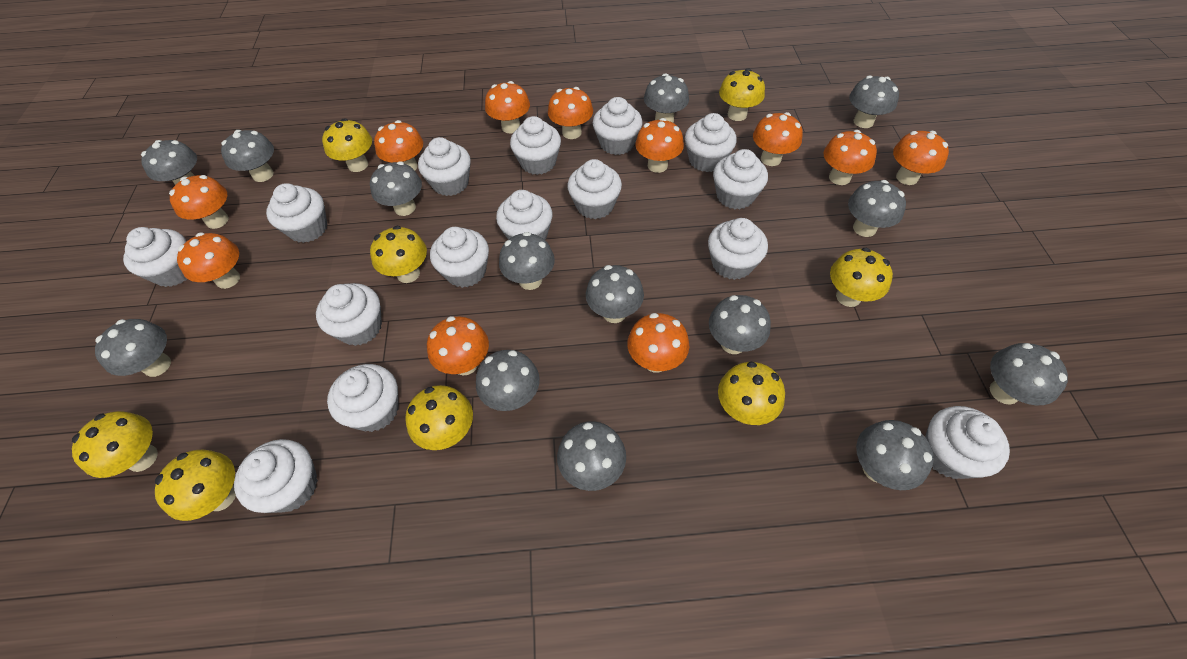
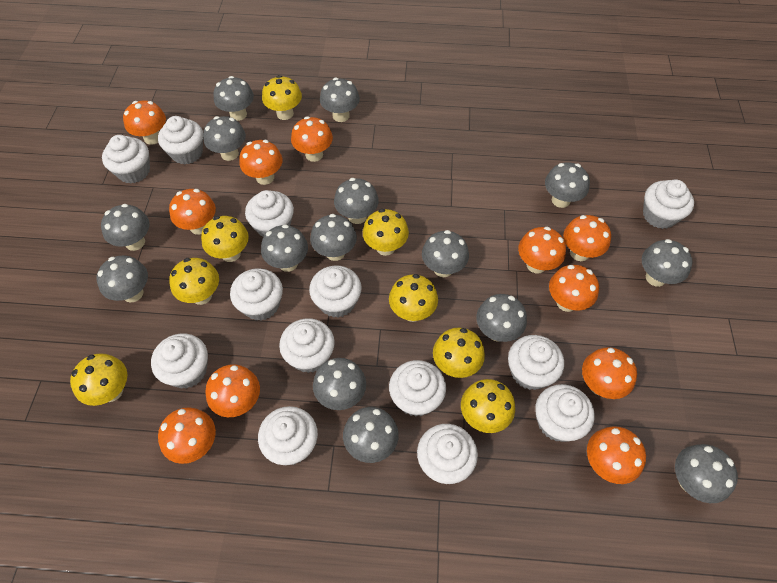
grey mushroom: [95,319,171,377] [141,140,197,185] [221,130,274,182] [370,161,422,216] [476,350,540,411] [499,232,555,290] [557,421,626,491] [586,265,644,323] [644,73,689,123] [709,295,771,354] [848,180,906,237] [849,75,899,128] [856,420,934,490] [990,343,1068,405] = 14 -> [97,256,148,303] [101,204,150,251] [203,116,246,161] [213,76,254,121] [261,224,308,272] [310,214,357,261] [313,358,366,410] [320,78,360,122] [334,178,379,224] [343,407,399,463] [422,230,469,277] [476,294,527,342] [545,162,590,208] [642,239,693,287] [675,444,738,503] = 15
white cupcake: [123,227,187,287] [234,439,318,513] [266,183,327,243] [316,283,382,346] [327,364,399,432] [418,137,471,196] [430,227,489,288] [496,190,552,240] [510,116,561,175] [567,159,622,219] [593,97,642,155] [685,113,737,172] [708,218,768,280] [713,149,768,209] [925,406,1010,479] = 15 -> [102,135,150,184] [151,333,208,389] [158,116,203,164] [230,268,283,321] [245,190,294,237] [258,406,318,466] [279,318,335,373] [309,265,362,318] [389,360,446,417] [417,424,478,484] [508,335,564,390] [535,384,595,442] [643,180,694,229] = 13

